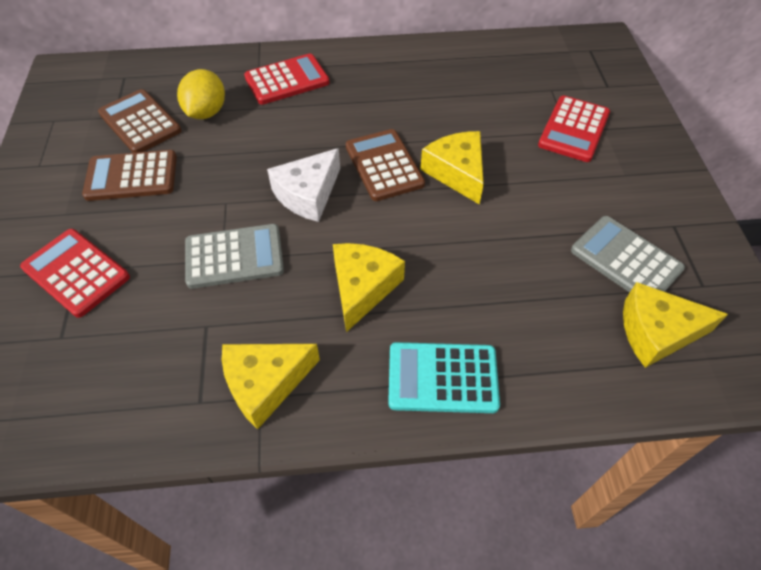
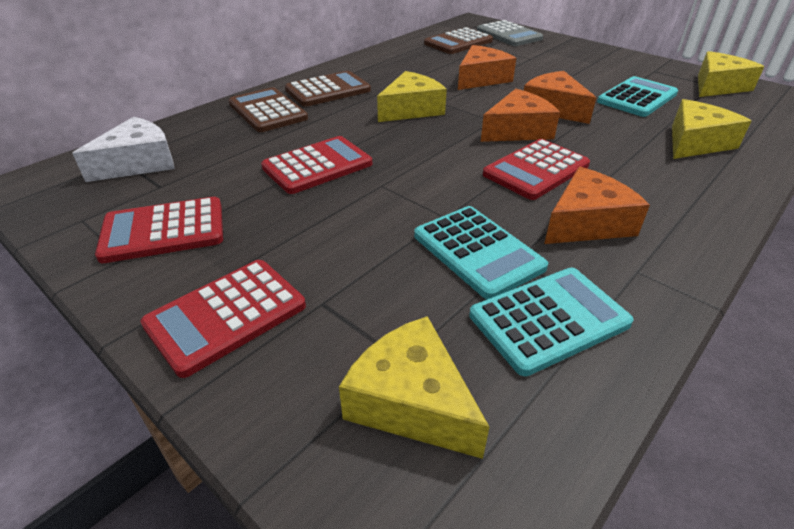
grey calculator: [185,224,284,289] [571,216,685,293] = 2 -> [477,20,543,46] = 1
orange cheese: none = 0 -> [458,45,516,90] [481,89,560,142] [524,71,596,124] [544,167,650,244] = 4
red calculator: [20,229,130,318] [244,54,330,105] [538,96,610,162] = 3 -> [95,197,223,263] [140,260,306,378] [261,136,372,194] [483,139,590,200] = 4
turquoise calculator: [388,342,500,413] = 1 -> [414,206,548,299] [469,268,634,376] [597,76,678,117] = 3
yellow lemon: [177,69,225,119] = 1 -> none = 0

